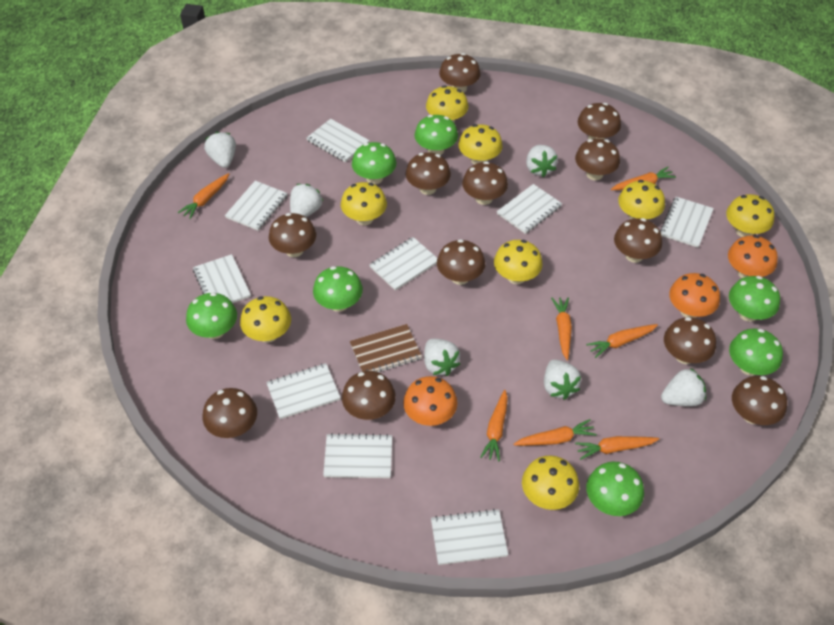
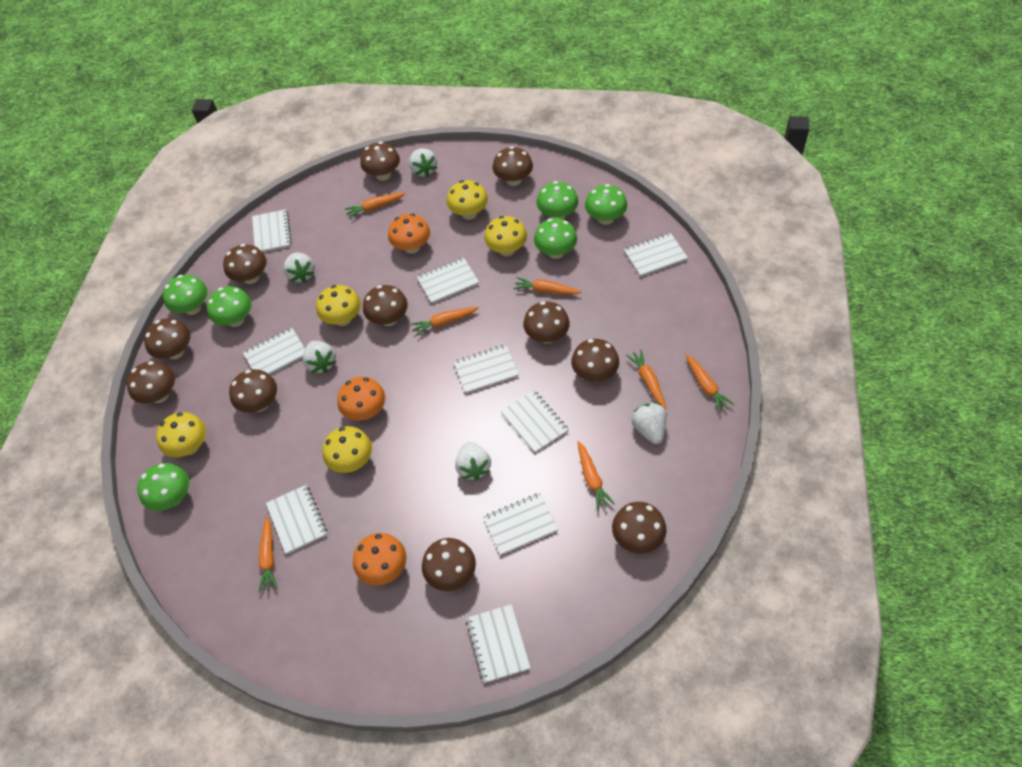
brown mushroom: [203,388,257,438] [269,213,316,257] [342,371,396,420] [406,152,451,195] [437,239,485,285] [439,53,481,93] [462,161,508,205] [575,138,620,180] [578,103,621,139] [614,218,662,263] [664,317,716,364] [732,376,787,425] = 12 -> [127,361,175,404] [144,318,191,359] [223,244,267,284] [229,369,277,413] [360,142,400,181] [363,285,408,326] [422,538,476,591] [493,146,533,186] [523,301,570,344] [571,339,619,382] [612,502,667,554] = 11
brown notebook: [350,324,422,372] = 1 -> none = 0
green mushroom: [186,293,237,339] [313,266,363,312] [352,142,396,184] [415,115,458,155] [586,462,644,516] [729,276,780,322] [729,329,783,376] = 7 -> [137,463,189,511] [163,275,208,315] [207,286,252,327] [534,218,577,259] [536,181,579,219] [585,184,627,225] = 6
white strawberry: [204,132,236,168] [290,184,323,217] [424,339,460,376] [526,145,558,177] [544,359,581,400] [661,368,706,406] = 6 -> [283,252,315,283] [303,341,336,373] [409,148,437,177] [455,442,491,481] [631,403,666,444] = 5
yellow mushroom: [240,296,291,343] [341,182,387,225] [426,85,468,123] [458,124,503,165] [494,240,543,284] [522,456,579,510] [618,180,665,220] [726,194,774,237] = 8 -> [156,412,206,457] [316,285,361,326] [323,426,372,473] [447,180,488,220] [484,216,527,256] = 5

